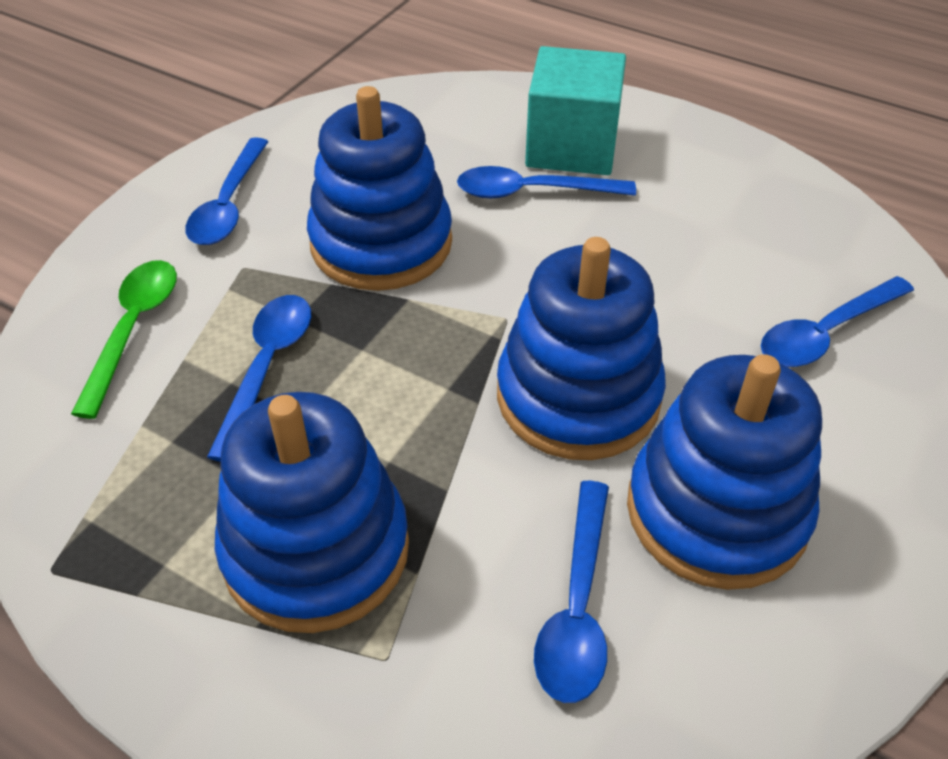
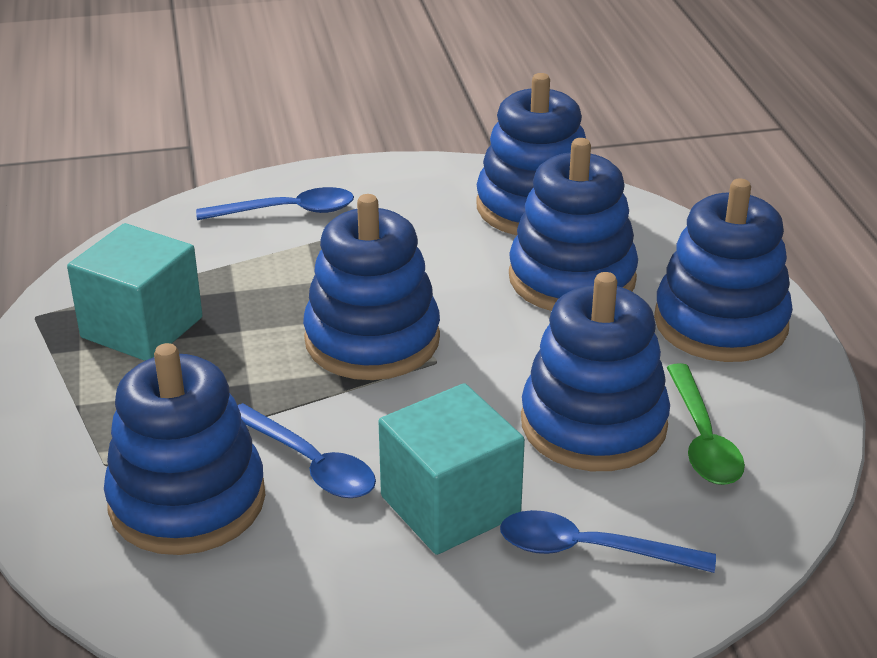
blue spoon: [185,137,268,245] [207,295,311,462] [457,166,636,198] [534,481,609,703] [761,276,914,367] = 5 -> [196,187,354,220] [238,403,376,498] [500,510,716,573] = 3
blue stacking toy: [215,392,409,633] [307,86,452,291] [497,237,666,460] [627,354,822,590] = 4 -> [104,343,265,555] [303,194,440,380] [476,73,586,235] [509,138,638,311] [521,272,670,471] [654,178,793,362] = 6
turquoise cube: [525,46,626,175] = 1 -> [67,223,203,361] [378,383,525,555] = 2

